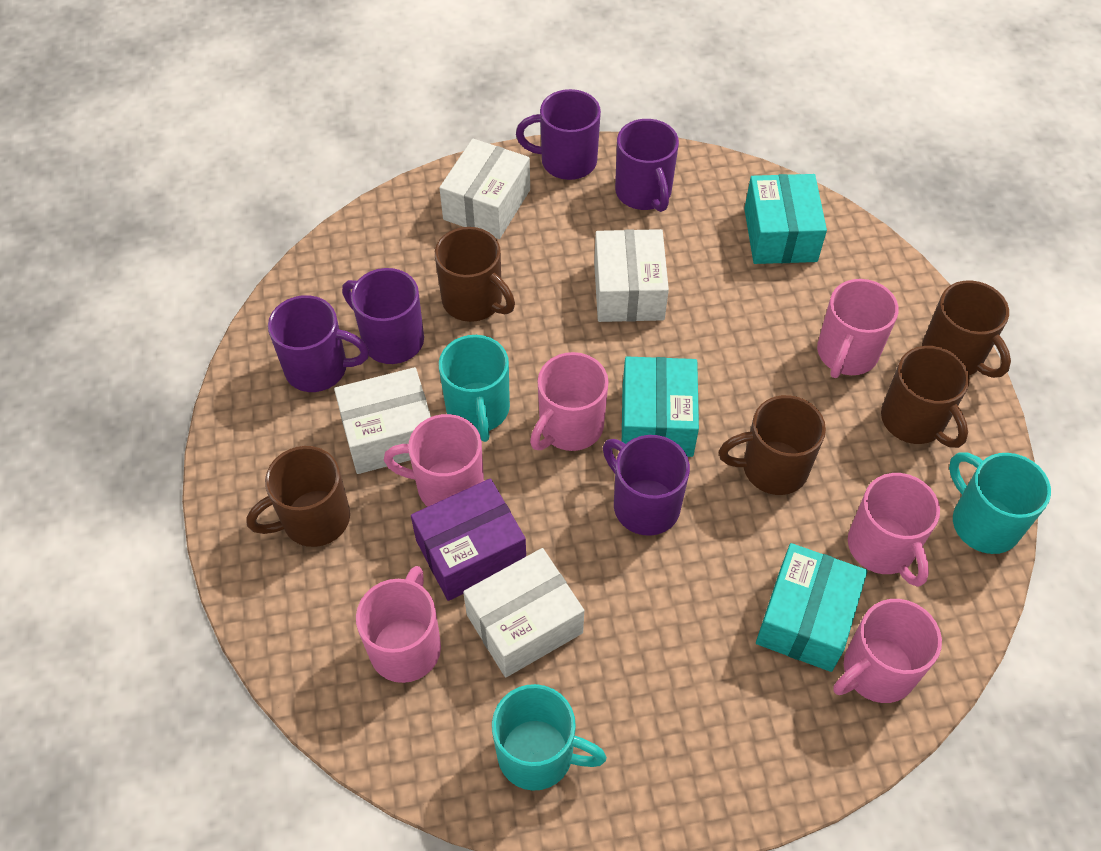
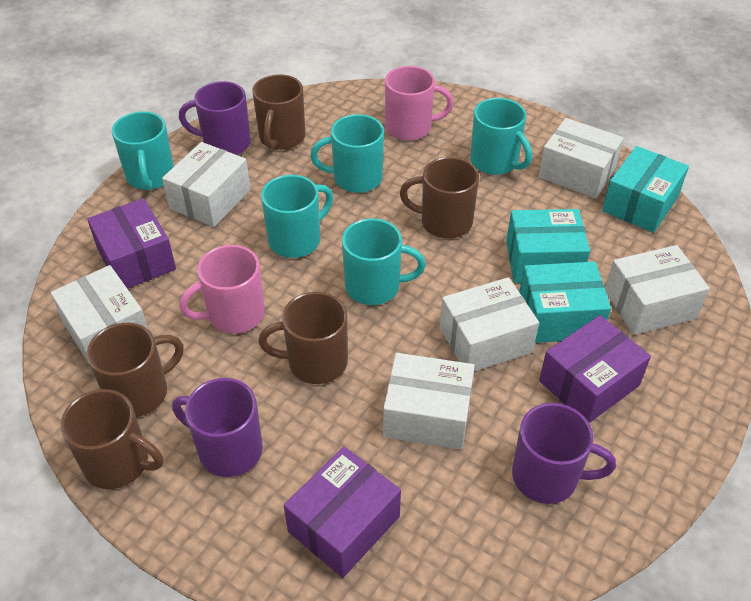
pink mug: [356,566,441,683] [384,414,484,507] [530,352,609,451] [817,279,899,378] [833,599,942,703] [848,473,940,587] = 6 -> [179,245,265,334] [385,66,454,140] = 2
purple box: [411,478,526,601] = 1 -> [87,198,176,289] [284,447,401,578] [539,315,651,423] = 3
purple mug: [268,295,369,392] [342,268,424,364] [516,89,601,180] [603,435,690,536] [615,119,679,212] = 5 -> [172,378,263,477] [179,81,251,155] [512,403,616,504] = 3
turquoise mug: [439,335,510,442] [492,684,607,791] [949,453,1051,554] = 3 -> [112,111,174,190] [261,175,333,258] [310,114,384,193] [342,218,426,305] [470,98,532,175] = 5
white box: [334,367,431,474] [440,139,530,239] [463,548,584,677] [594,229,669,322] = 4 -> [50,265,148,363] [162,142,251,227] [383,353,474,450] [440,277,539,371] [539,118,624,198] [605,245,710,335] = 6

